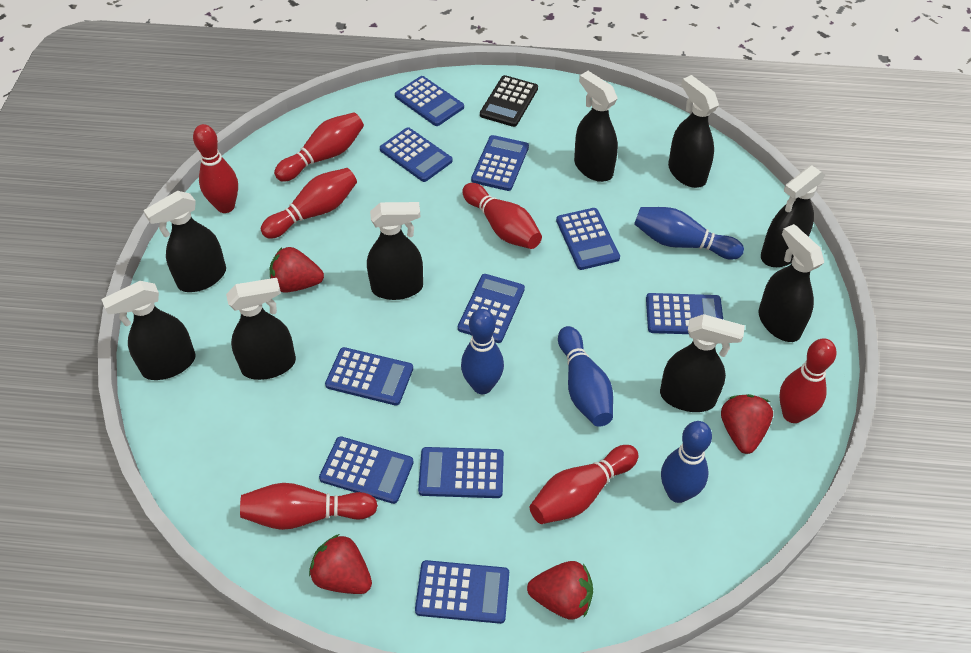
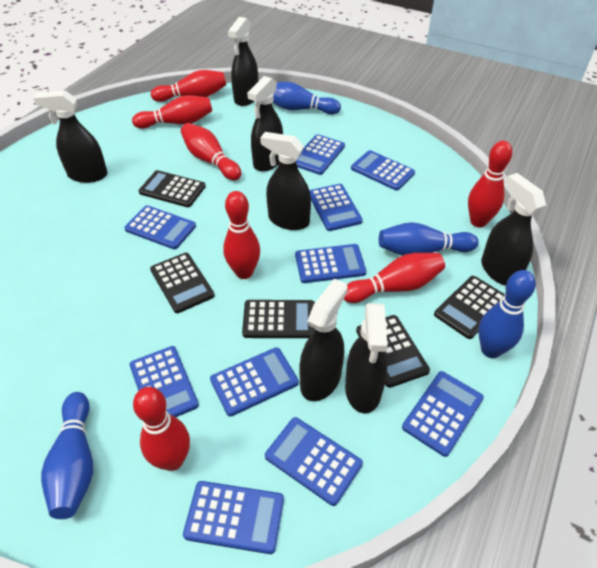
black calculator: [480,75,538,127] = 1 -> [139,170,206,207] [150,253,215,313] [242,300,315,338] [356,315,430,388] [434,276,505,339] = 5
black spray bottle: [101,281,196,380] [143,191,226,292] [226,278,296,380] [367,202,423,300] [574,71,618,182] [660,314,745,412] [668,75,719,188] [758,224,824,342] [761,165,825,267] = 9 -> [33,91,108,183] [228,17,258,106] [247,76,283,172] [260,132,311,230] [299,279,348,401] [345,303,388,414] [481,173,546,286] = 7
red strawberry: [270,247,324,292] [309,534,372,594] [527,561,593,620] [721,394,773,454] = 4 -> none = 0

